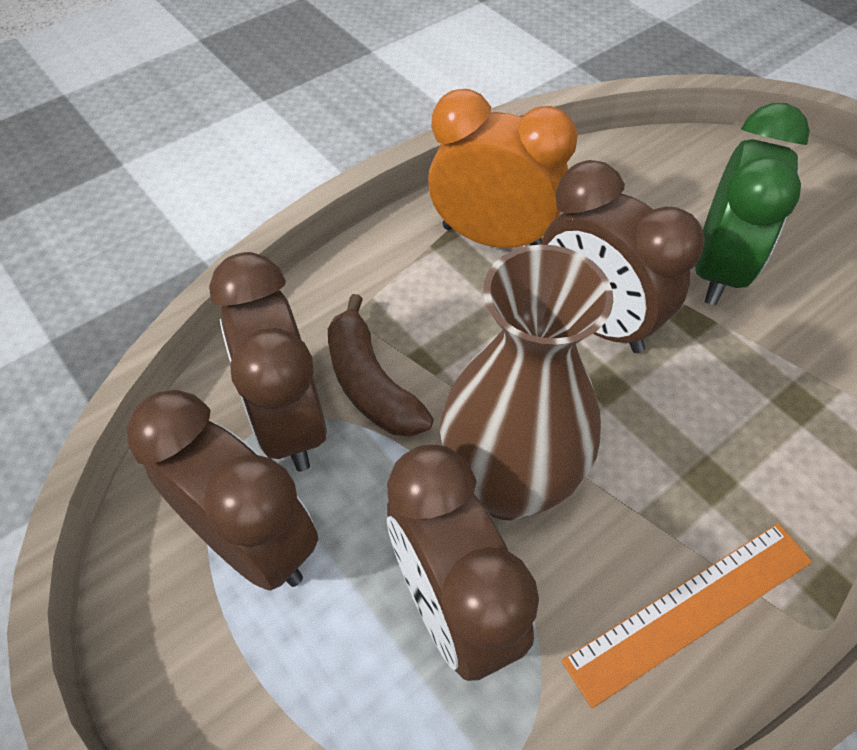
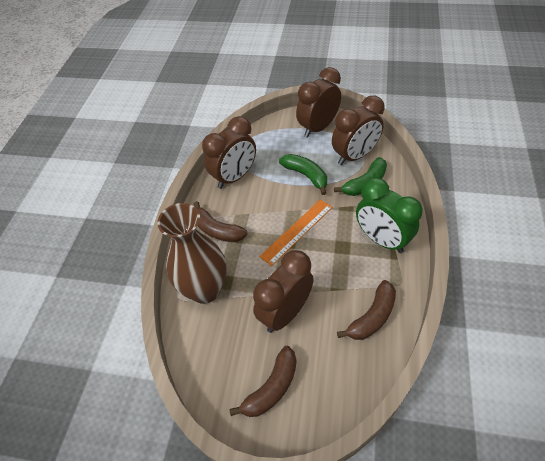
brown banana: [328,294,434,437] = 1 -> [194,201,247,242] [229,346,297,417] [337,280,396,340] = 3
green banana: none = 0 -> [279,154,327,195] [334,157,387,196] = 2
orange clock: [428,89,578,248] = 1 -> none = 0

